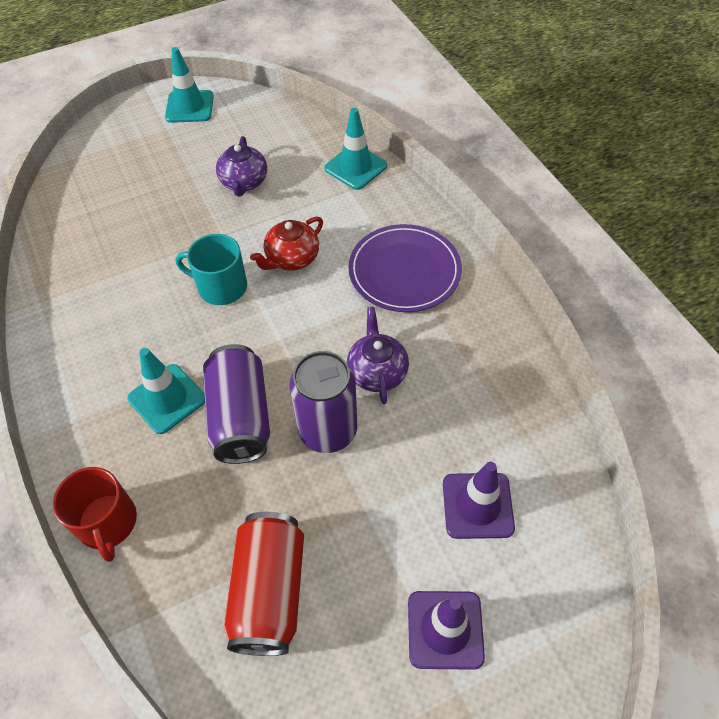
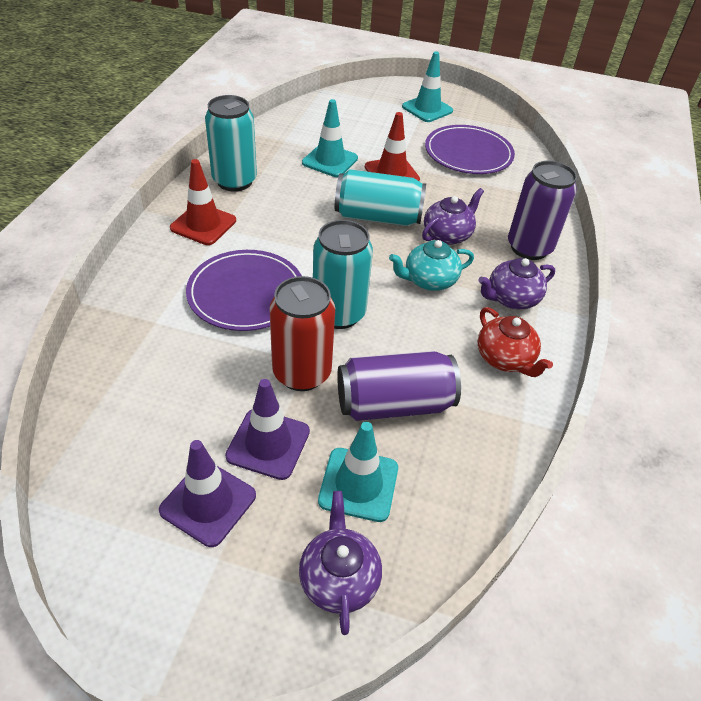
purple plate: [348,224,462,312] = 1 -> [186,250,302,331] [425,125,515,174] = 2
purple teapot: [216,136,267,196] [347,306,409,404] = 2 -> [299,491,382,635] [422,188,484,245] [478,258,555,309] = 3
red mug: [53,467,137,562] = 1 -> none = 0
red traffic cone: none = 0 -> [170,159,236,245] [365,112,420,181] = 2
turquoise can: none = 0 -> [205,95,257,192] [313,220,373,329] [335,169,426,226] = 3
turquoise mug: [176,234,247,305] = 1 -> none = 0
turquoise teapot: none = 0 -> [389,240,474,291] = 1

